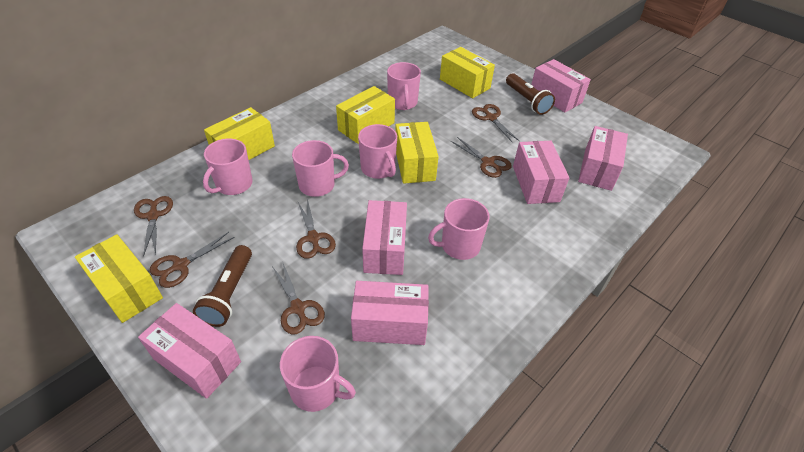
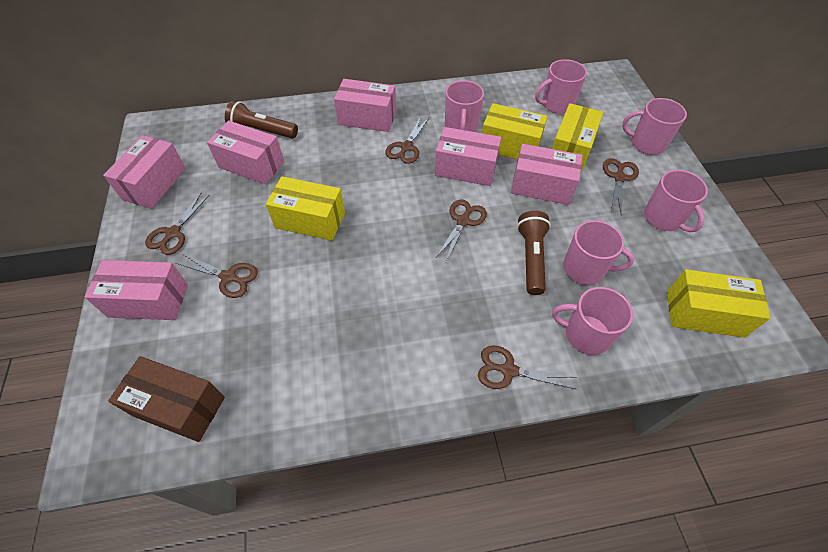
brown box: none = 0 -> [108,356,225,442] = 1
yellow box: [75,234,163,323] [204,107,275,160] [336,86,395,144] [395,122,439,184] [440,47,495,98] = 5 -> [266,176,345,241] [482,103,547,160] [552,103,603,173] [667,269,771,338] = 4

